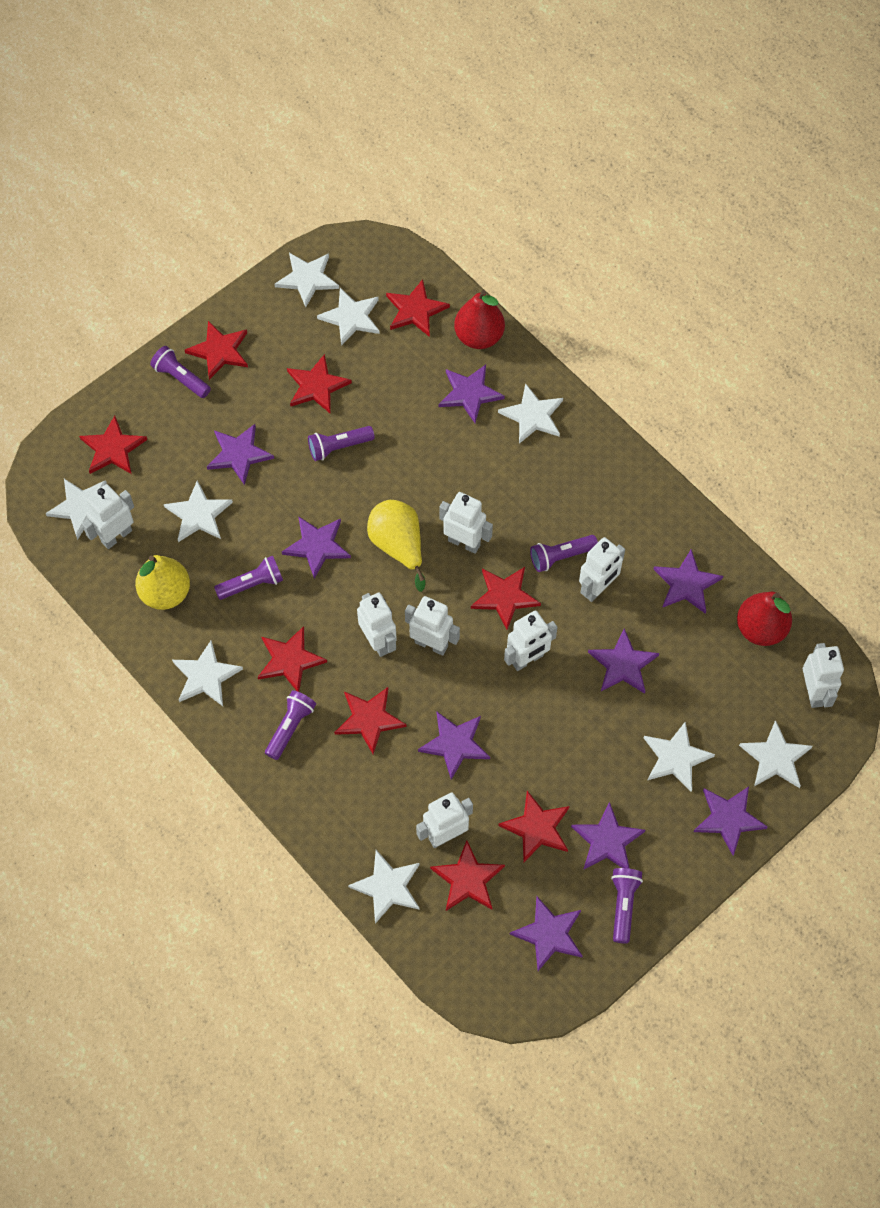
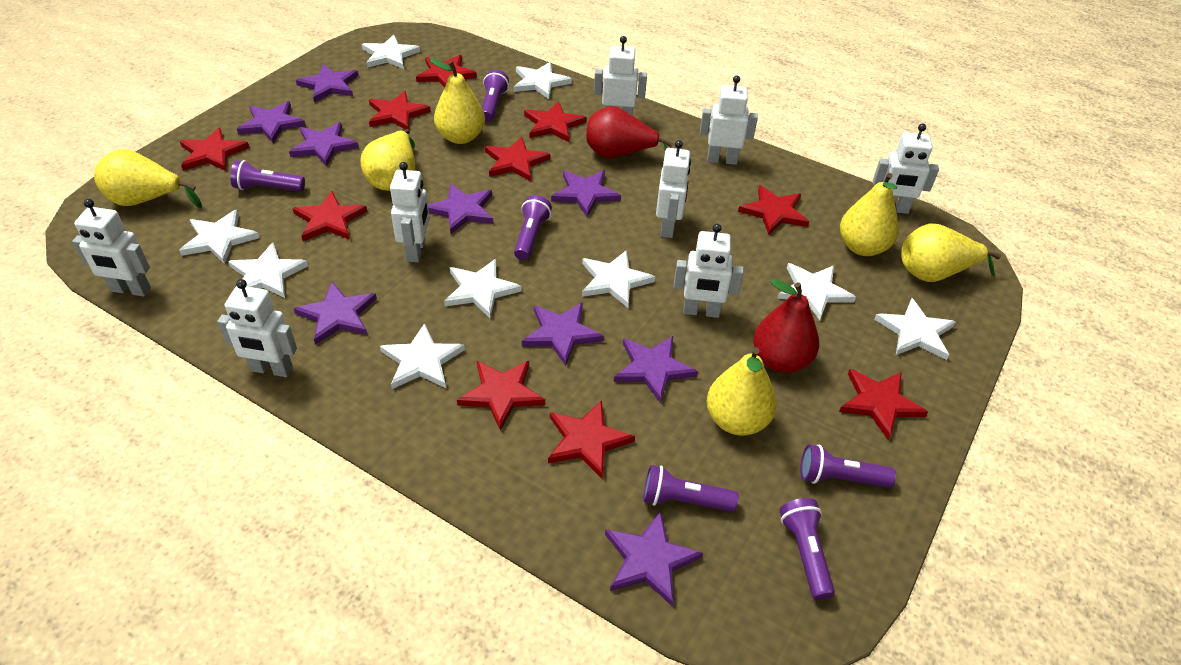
red star: [79,416,147,474] [185,321,248,380] [258,626,327,692] [287,354,352,414] [334,687,407,755] [386,279,450,337] [430,840,505,911] [471,567,541,630] [498,791,570,863] = 9 -> [180,128,249,171] [292,191,367,241] [369,91,431,130] [416,55,477,87] [457,361,545,431] [485,137,550,181] [524,101,586,142] [548,400,635,478] [738,185,809,235] [839,369,928,439] = 10
yellow pear: [135,555,190,610] [367,500,425,592] = 2 -> [94,149,202,208] [361,129,415,191] [429,58,485,144] [707,347,777,436] [840,173,899,256] [901,223,1001,282] = 6

